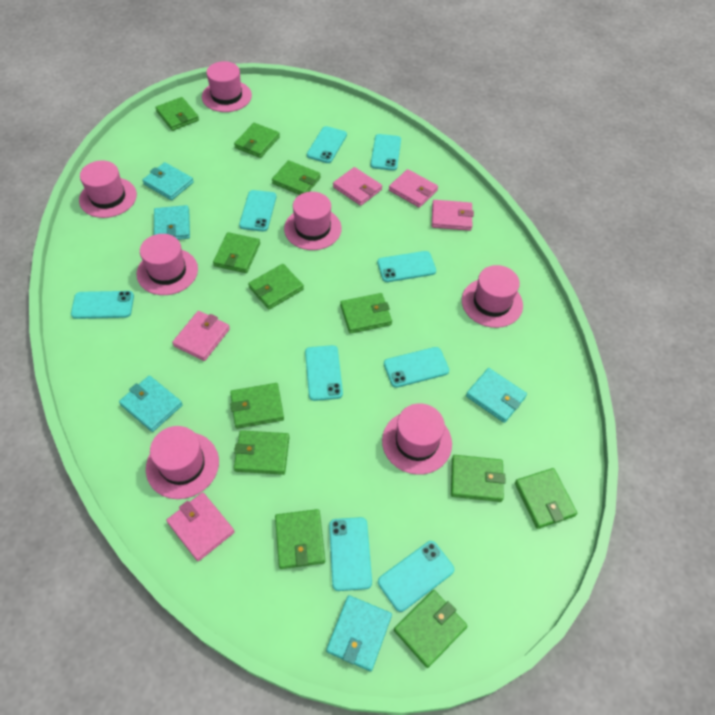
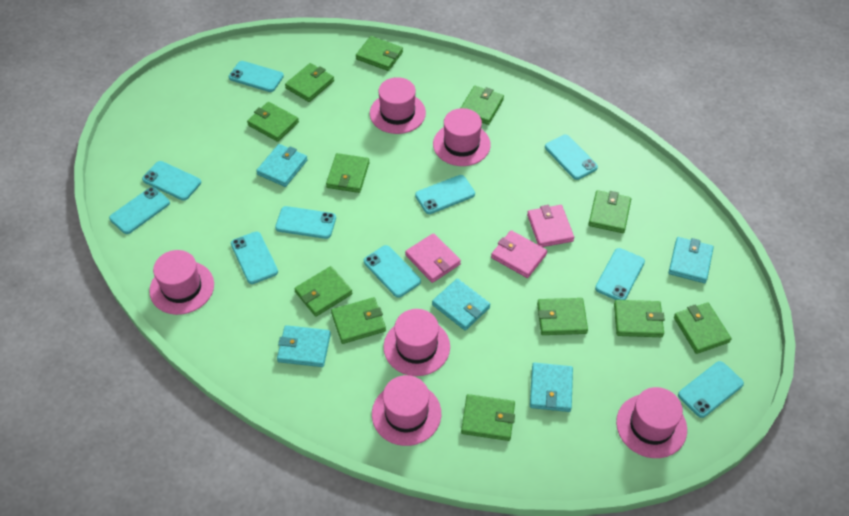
pink hat: [79,160,137,218] [136,234,198,295] [146,426,219,499] [202,61,252,112] [284,192,342,250] [382,403,452,475] [462,265,523,328] = 7 -> [149,250,214,315] [370,77,426,134] [372,375,441,446] [383,309,450,376] [433,108,491,166] [616,387,687,458] = 6
pink wallet: [166,492,235,561] [172,311,230,361] [333,167,382,206] [389,169,438,208] [432,200,474,231] = 5 -> [405,233,461,283] [491,230,547,278] [527,205,574,247] = 3
turquoise phone: [71,291,134,319] [239,190,276,231] [305,345,343,401] [307,126,347,163] [329,517,372,591] [371,134,401,171] [377,251,436,282] [378,541,454,612] [384,347,449,388] = 9 -> [109,187,170,234] [142,161,201,201] [229,61,284,92] [231,231,278,284] [275,206,336,239] [364,245,421,298] [415,175,475,214] [545,134,598,180] [595,248,645,300] [678,361,744,418] = 10

